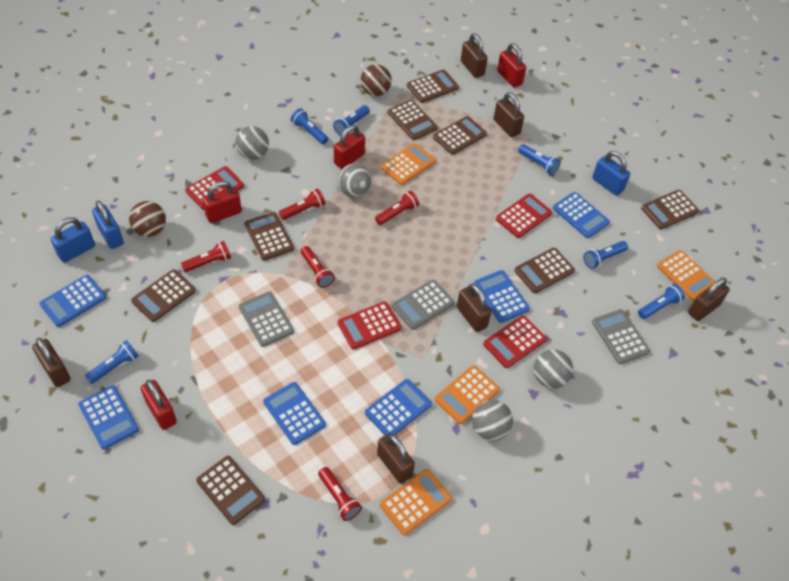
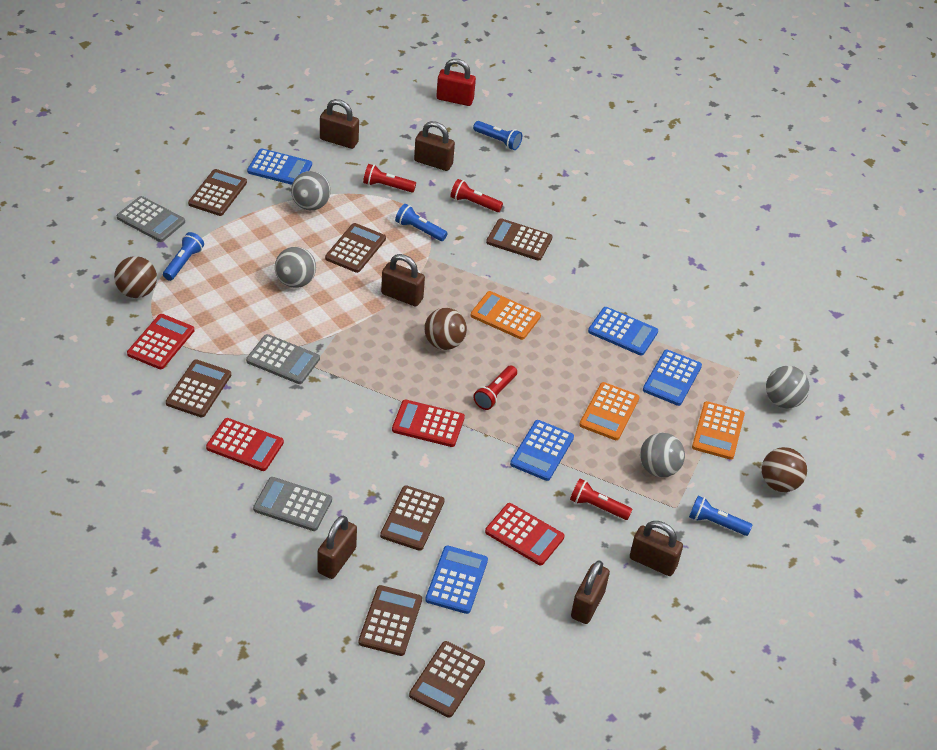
blue calculator: [39,275,106,327] [78,385,139,450] [263,382,326,445] [365,379,432,435] [474,270,530,323] [553,192,610,238] = 6 -> [247,148,312,185] [425,546,488,614] [510,420,574,481] [588,307,658,356] [643,350,702,406] = 5
blue flashlight: [85,340,138,384] [291,108,328,144] [333,105,370,136] [518,144,561,175] [583,241,628,269] [638,284,685,319] = 6 -> [163,232,204,281] [395,204,447,241] [473,121,522,150] [689,496,752,536] = 4
blue padlock: [51,217,95,263] [92,201,124,249] [592,151,630,196] = 3 -> none = 0
brown ball: [129,201,166,237] [361,64,392,96] = 2 -> [114,256,157,298] [424,308,467,350] [762,447,807,492] = 3
brown calculator: [131,269,196,322] [196,456,265,525] [244,212,294,261] [388,100,438,140] [407,70,459,103] [433,116,487,155] [514,248,575,293] [641,190,699,230] = 8 -> [166,359,231,418] [188,169,247,216] [325,223,386,273] [358,585,422,656] [380,485,445,551] [409,641,485,718] [486,218,552,261] = 7
orange calculator: [380,469,452,535] [381,143,436,185] [435,365,500,424] [657,250,715,301] = 4 -> [471,291,541,340] [579,382,639,440] [692,401,745,460] = 3
red flashlight: [181,241,231,272] [279,188,325,220] [301,246,335,288] [318,467,362,521] [375,191,419,225] = 5 -> [363,164,416,193] [450,179,503,212] [473,365,517,410] [570,479,632,520] = 4
red padlock: [141,380,177,430] [202,181,242,223] [334,125,365,169] [497,43,526,88] = 4 -> [436,59,476,106] = 1

